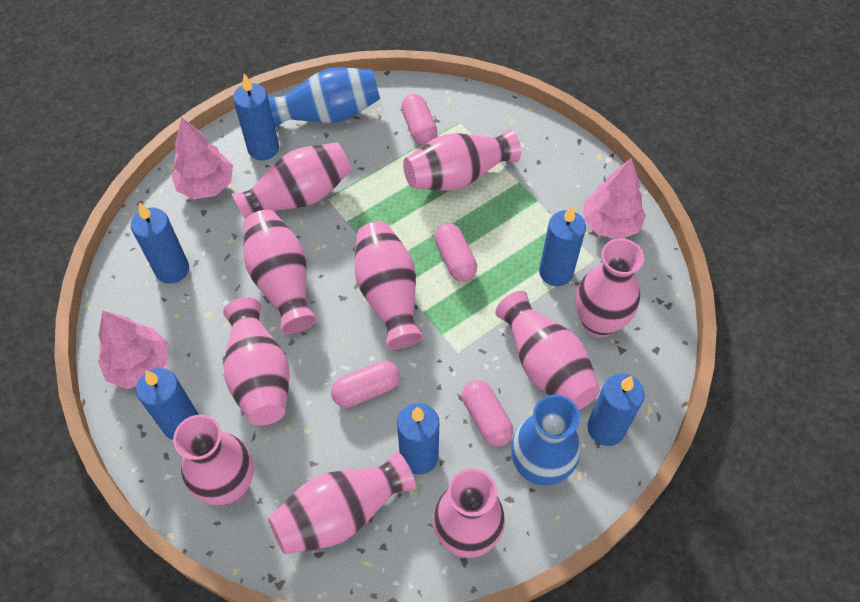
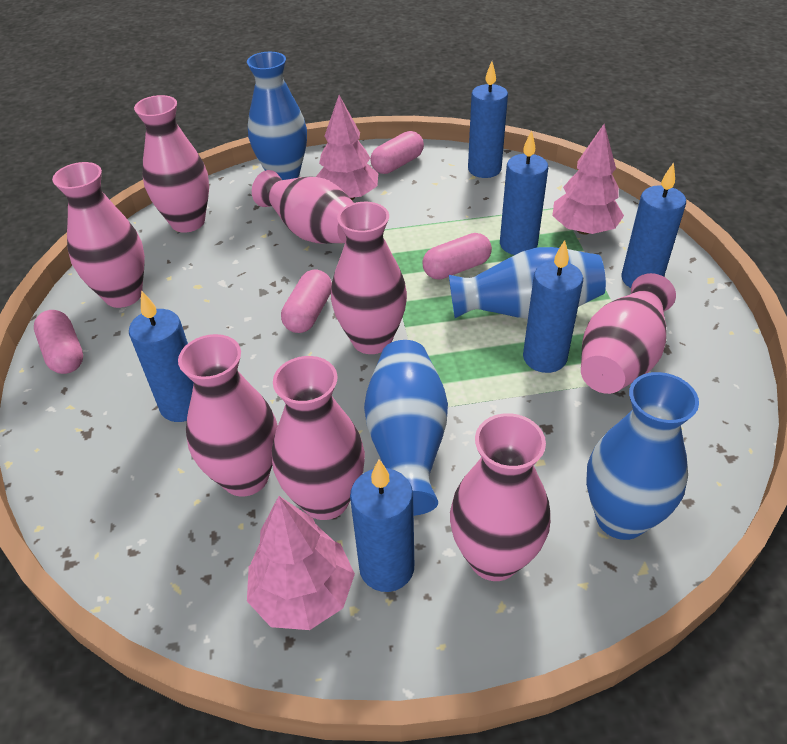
blue vase: [268,67,380,128] [511,395,581,486] = 2 -> [247,52,307,180] [364,340,448,516] [449,247,606,319] [586,372,699,540] = 4
pink vase: [173,415,254,505] [223,297,290,426] [231,142,352,220] [244,210,317,334] [268,452,416,554] [354,222,423,349] [403,129,521,191] [433,469,505,558] [495,291,600,410] [576,238,644,338] = 10 -> [52,162,145,308] [134,95,209,233] [178,334,278,497] [252,170,354,244] [272,356,365,520] [331,202,407,354] [450,413,550,581] [581,273,676,394] = 8

